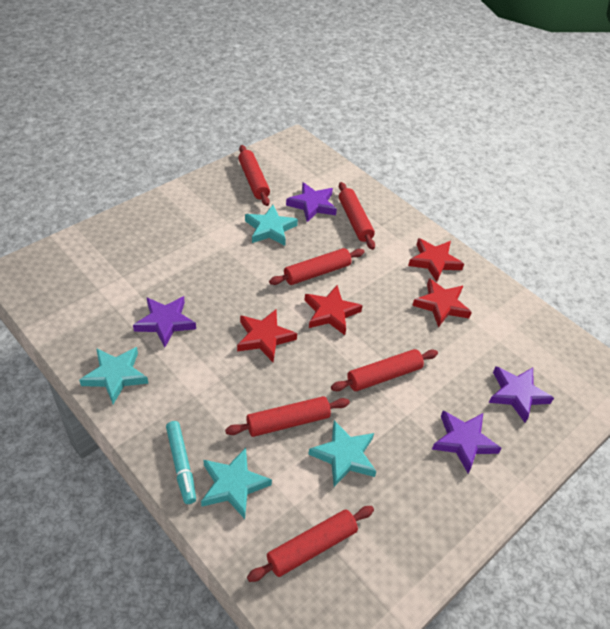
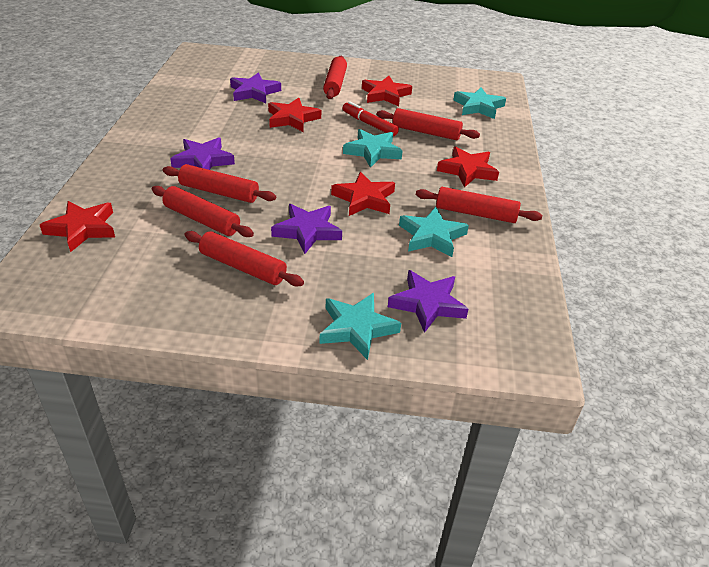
red marker: none = 0 -> [342,101,399,136] = 1
red star: [237,310,297,362] [304,285,363,335] [408,238,464,282] [412,278,472,328] = 4 -> [40,201,115,252] [268,98,321,132] [331,172,395,216] [362,76,412,106] [437,146,499,188] = 5
turquoise marker: [166,421,196,504] = 1 -> none = 0

